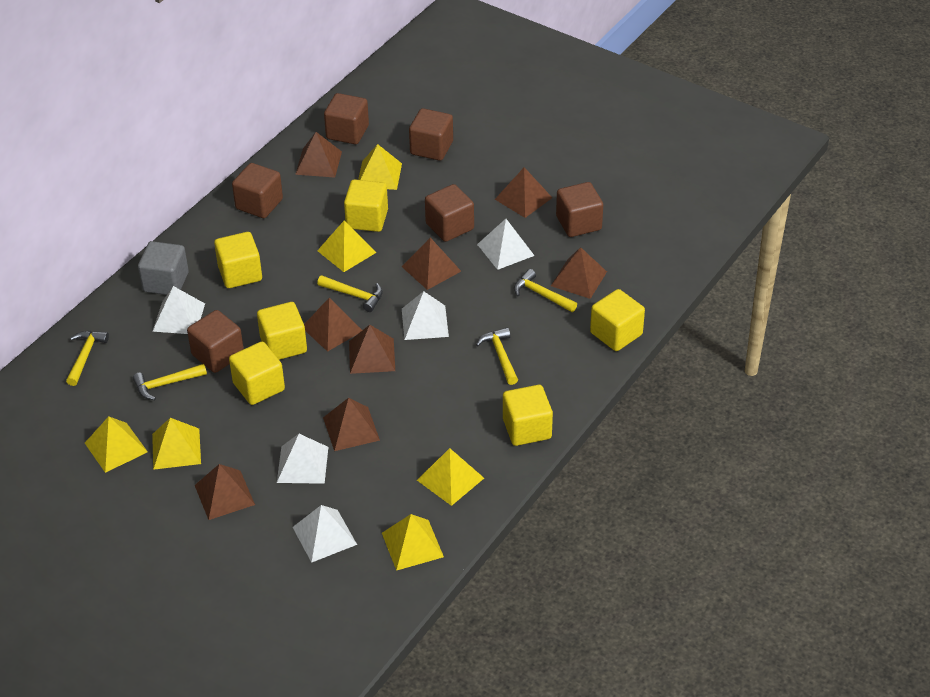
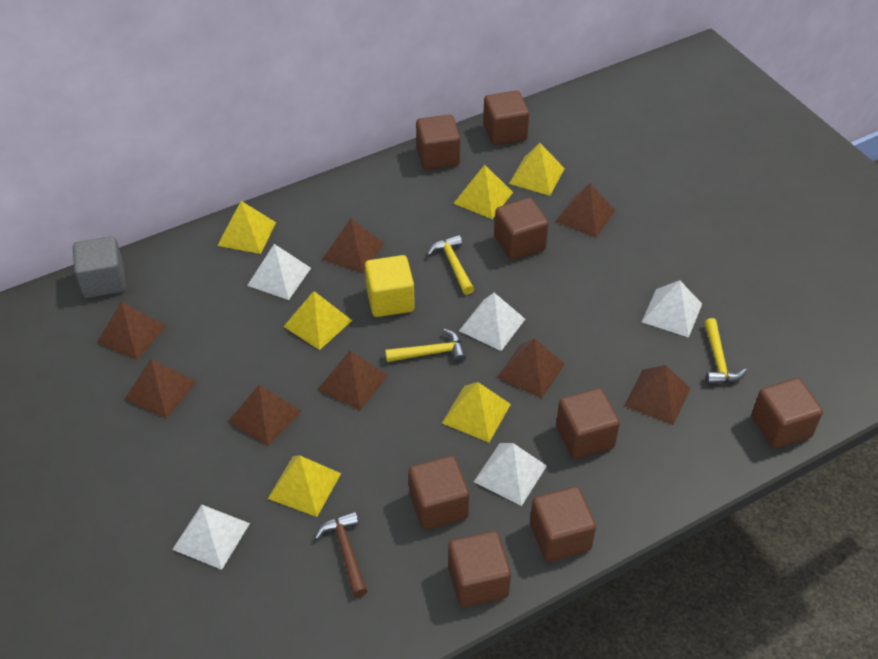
brown cube: [187,310,244,373] [232,163,283,218] [324,93,369,144] [409,108,453,161] [425,184,474,242] [556,182,603,237] = 6 -> [408,456,469,530] [416,115,460,170] [448,531,511,608] [483,91,529,145] [494,198,549,260] [530,486,596,562] [556,388,620,459] [751,378,823,449] = 8
brown hammer: none = 0 -> [315,511,367,597] = 1
yellow cube: [214,232,262,288] [229,341,285,405] [257,302,307,360] [344,179,388,232] [503,385,553,446] [590,289,645,351] = 6 -> [365,255,415,317] = 1
yellow hammer: [66,331,109,386] [133,364,207,400] [317,275,383,312] [476,327,518,385] [514,269,577,312] = 5 -> [385,329,466,362] [427,235,474,295] [704,318,747,385] = 3

